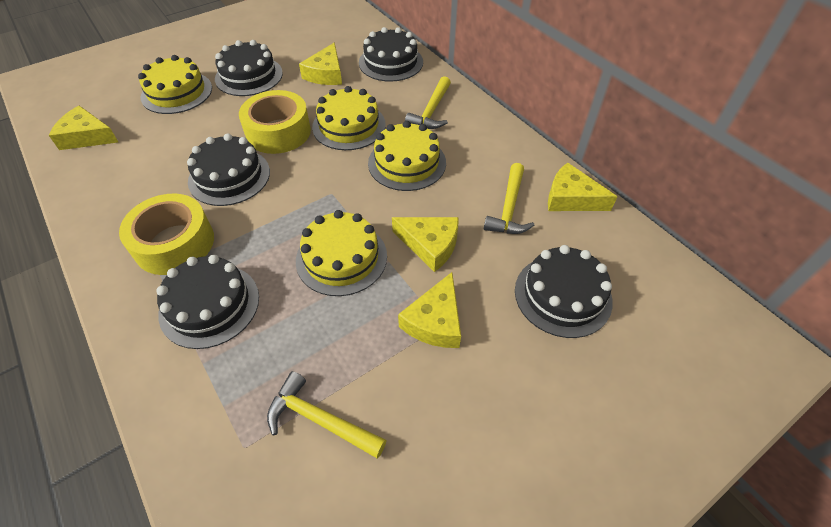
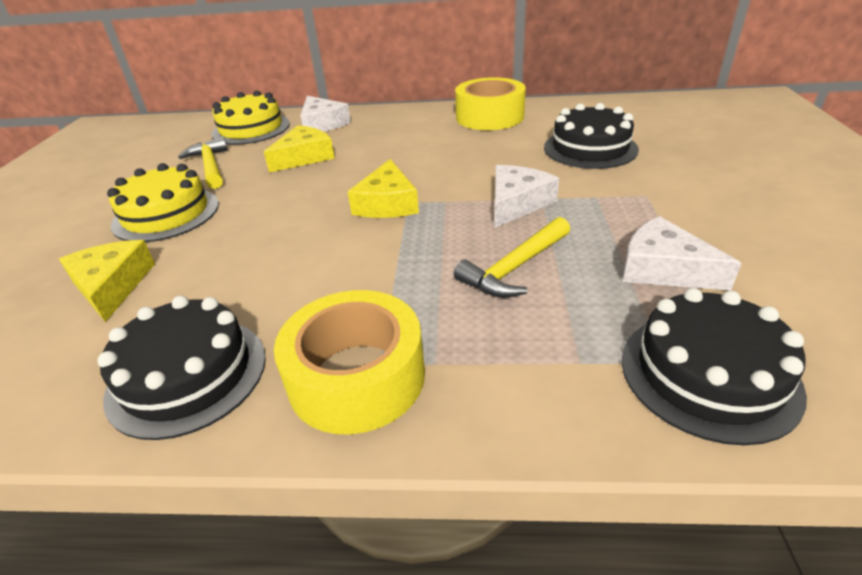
black cake: [156,254,259,349] [187,133,270,206] [215,40,283,96] [359,27,423,82] [515,245,613,338] = 5 -> [97,296,266,440] [544,103,639,169] [622,288,807,445] = 3
white cheese: none = 0 -> [300,96,351,132] [494,165,559,228] [623,216,742,291] = 3
yellow cake: [138,55,212,114] [296,210,387,296] [312,86,386,150] [368,121,446,191] = 4 -> [107,163,219,242] [212,91,290,145] = 2
yellow cheese: [49,106,118,150] [299,43,342,85] [392,217,459,272] [398,272,461,348] [548,163,617,211] = 5 -> [59,240,155,322] [264,125,335,172] [348,159,419,218] = 3
yellow hammer: [267,371,386,458] [405,76,451,129] [484,163,534,234] = 3 -> [178,137,228,189] [454,217,570,298] = 2

